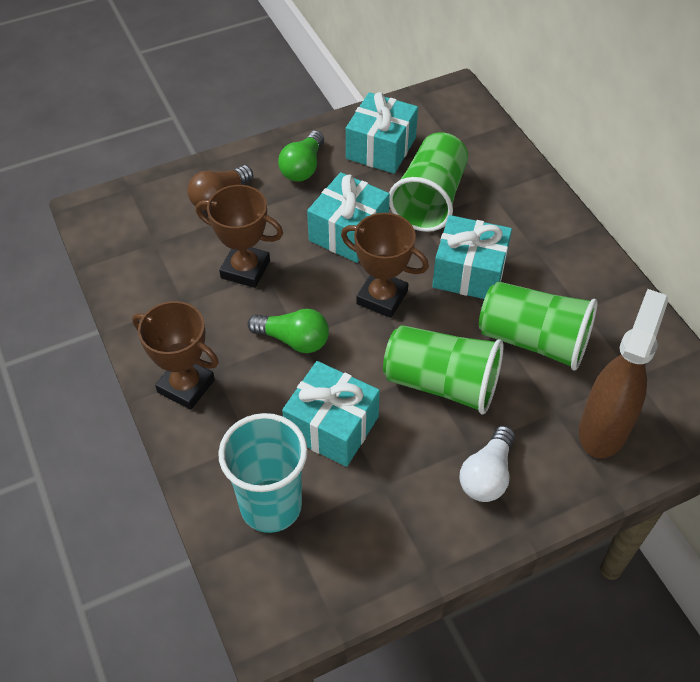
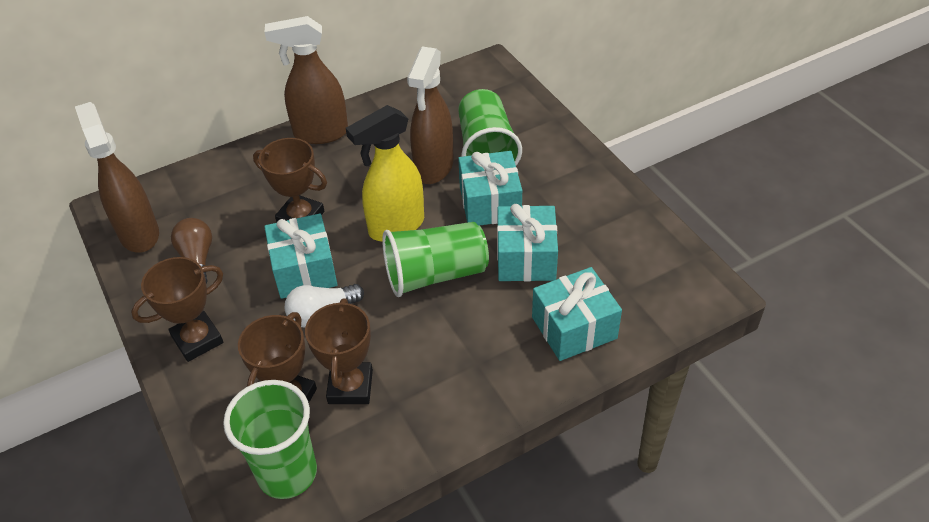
brown spray bottle: [579,289,668,458] = 1 -> [75,102,159,253] [265,16,348,144] [407,47,454,184] = 3
brown trophy: [132,301,219,410] [196,185,283,288] [341,213,429,318] = 3 -> [131,257,223,362] [238,312,317,403] [253,138,327,222] [305,298,373,404] = 4
green light bulb: [247,309,329,353] [278,131,324,182] = 2 -> none = 0
turquoise cup: [218,413,308,533] = 1 -> none = 0
yellow spray bottle: none = 0 -> [346,105,424,241] = 1

